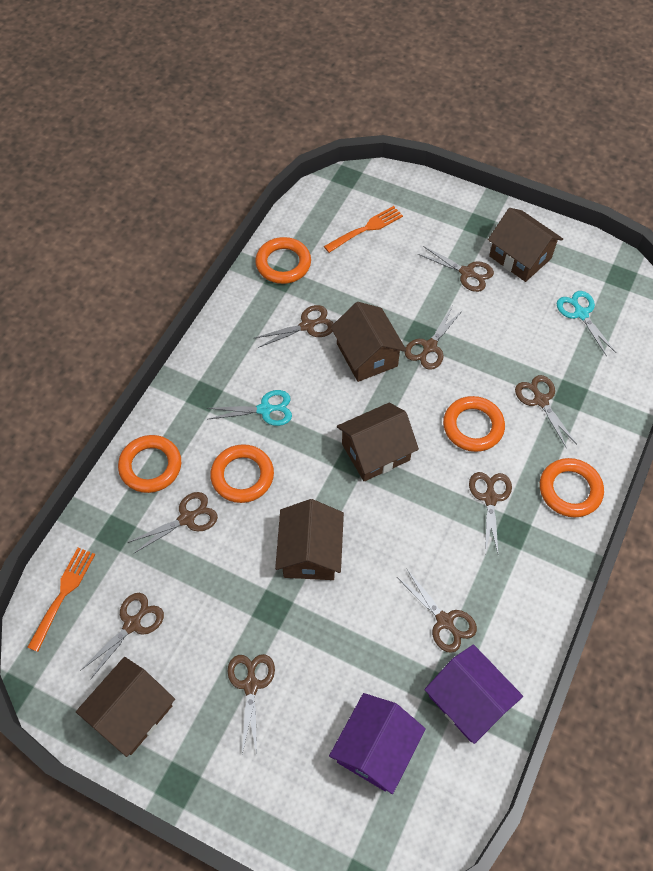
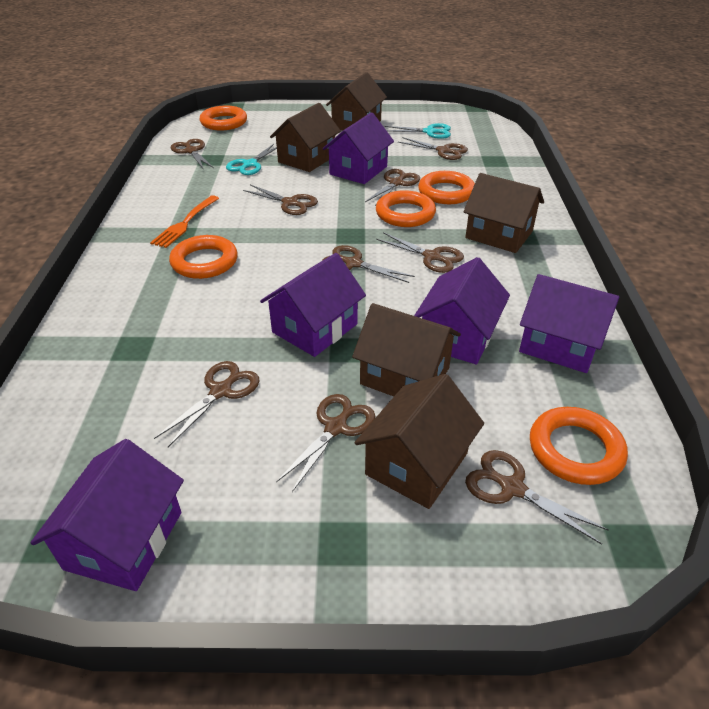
orange fork: [27,548,95,652] [324,206,403,253] = 2 -> [150,195,219,248] = 1
purple house: [329,693,426,794] [425,644,523,744] = 2 -> [31,439,184,591] [260,253,366,357] [323,112,394,184] [414,257,510,364] [519,274,619,373] = 5

